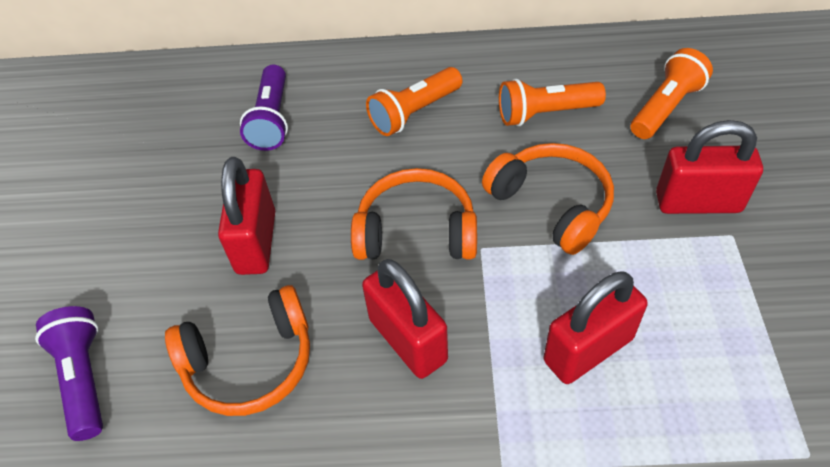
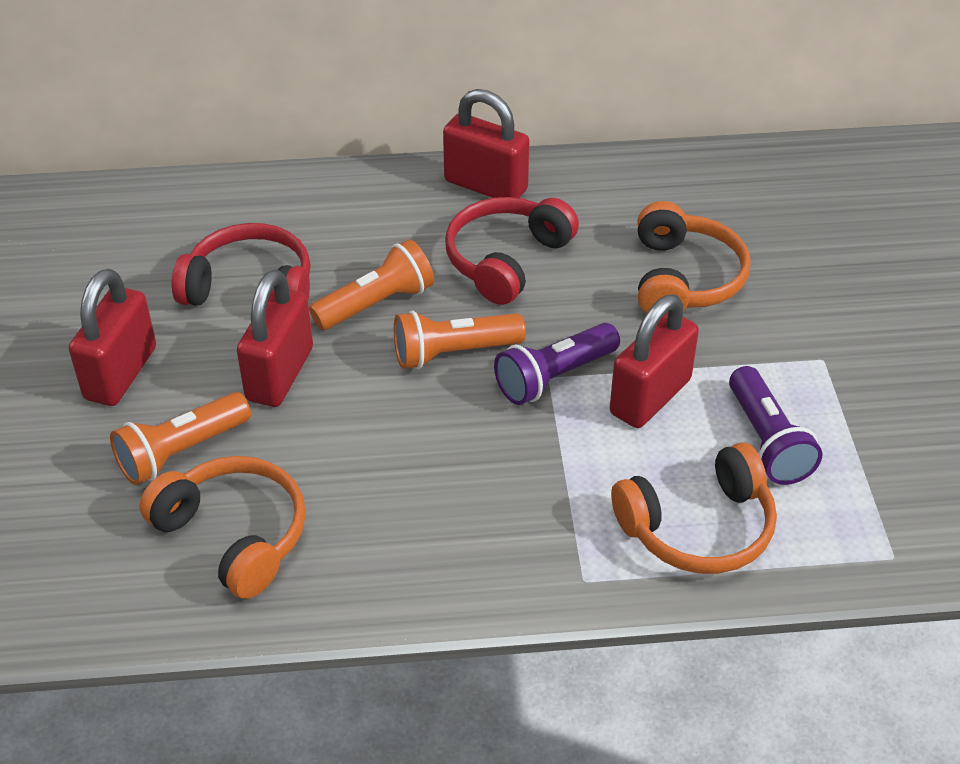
red headphones: none = 0 -> [172,223,311,306] [445,197,579,305] = 2

